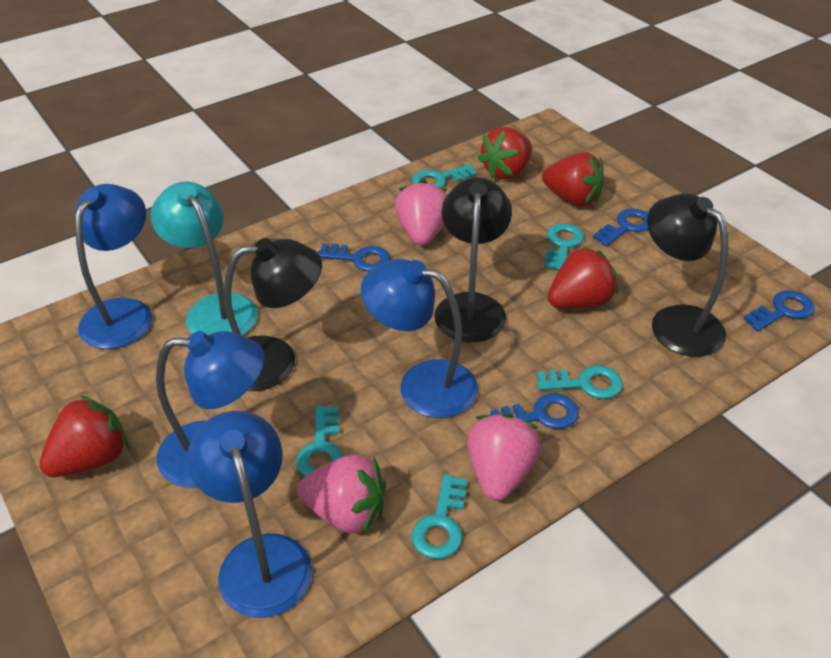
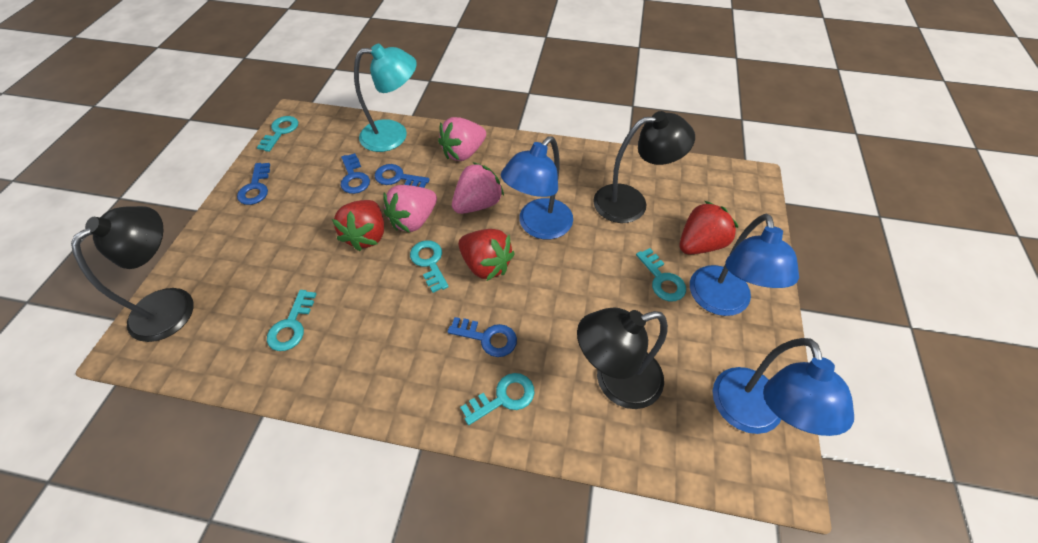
blue lamp: [75,184,152,349] [156,331,265,488] [187,411,312,618] [361,259,478,418] = 4 -> [501,136,573,239] [690,214,799,316] [713,338,854,436] = 3
red strawberry: [39,396,128,477] [478,127,532,179] [542,152,604,207] [548,246,618,309] = 4 -> [332,200,384,251] [458,229,515,281] [680,201,738,255] = 3

